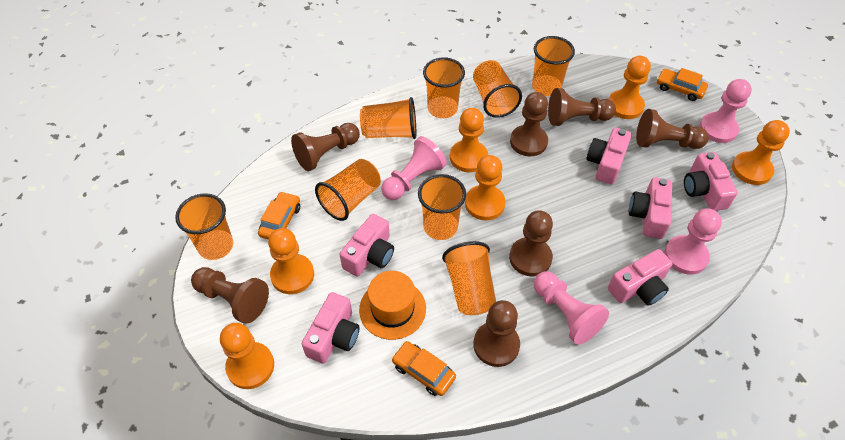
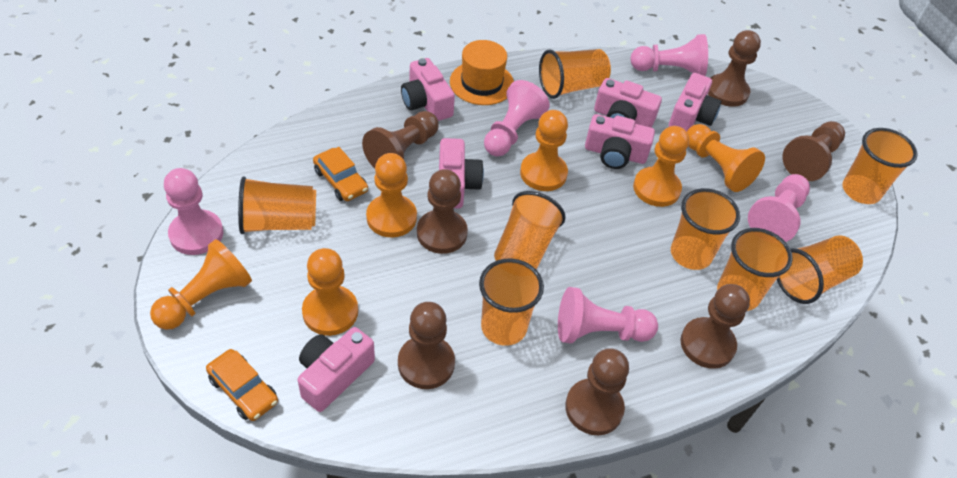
orange car: [258,191,300,239] [392,341,456,396] [657,68,708,101] = 3 -> [206,349,278,421] [313,147,368,201] = 2
pink pawn: [381,136,447,200] [533,271,609,345] [664,209,722,275] [699,79,752,143] = 4 -> [164,168,223,255] [484,80,550,156] [558,287,658,343] [630,34,708,76] [748,174,810,242] = 5

